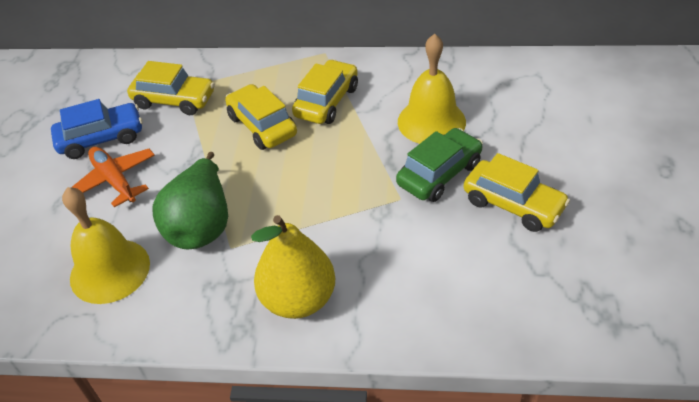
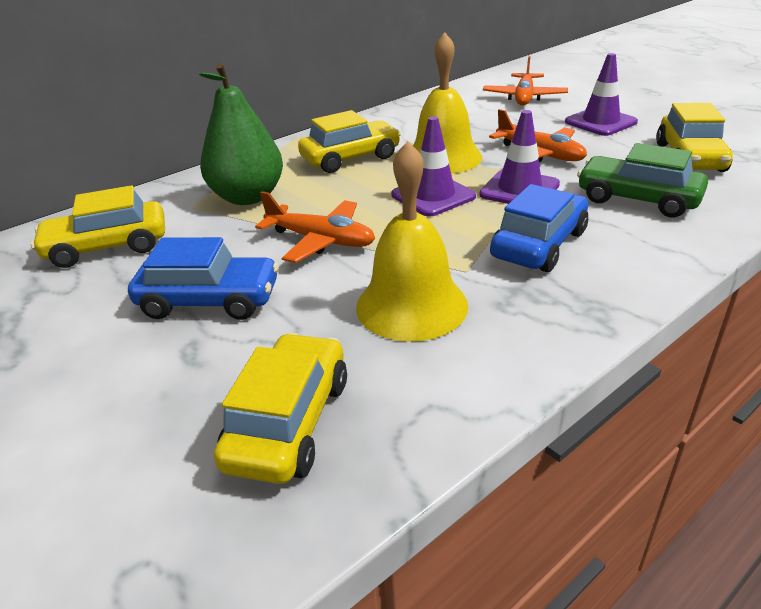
blue car: [51,99,142,159] = 1 -> [128,237,279,320] [490,184,588,272] = 2
orange plane: [72,147,155,207] = 1 -> [255,191,375,263] [483,56,568,106] [489,109,587,162] = 3
purple traffic cone: none = 0 -> [391,116,476,217] [480,110,560,204] [565,53,638,136] = 3
yellow pear: [251,215,335,319] = 1 -> none = 0

